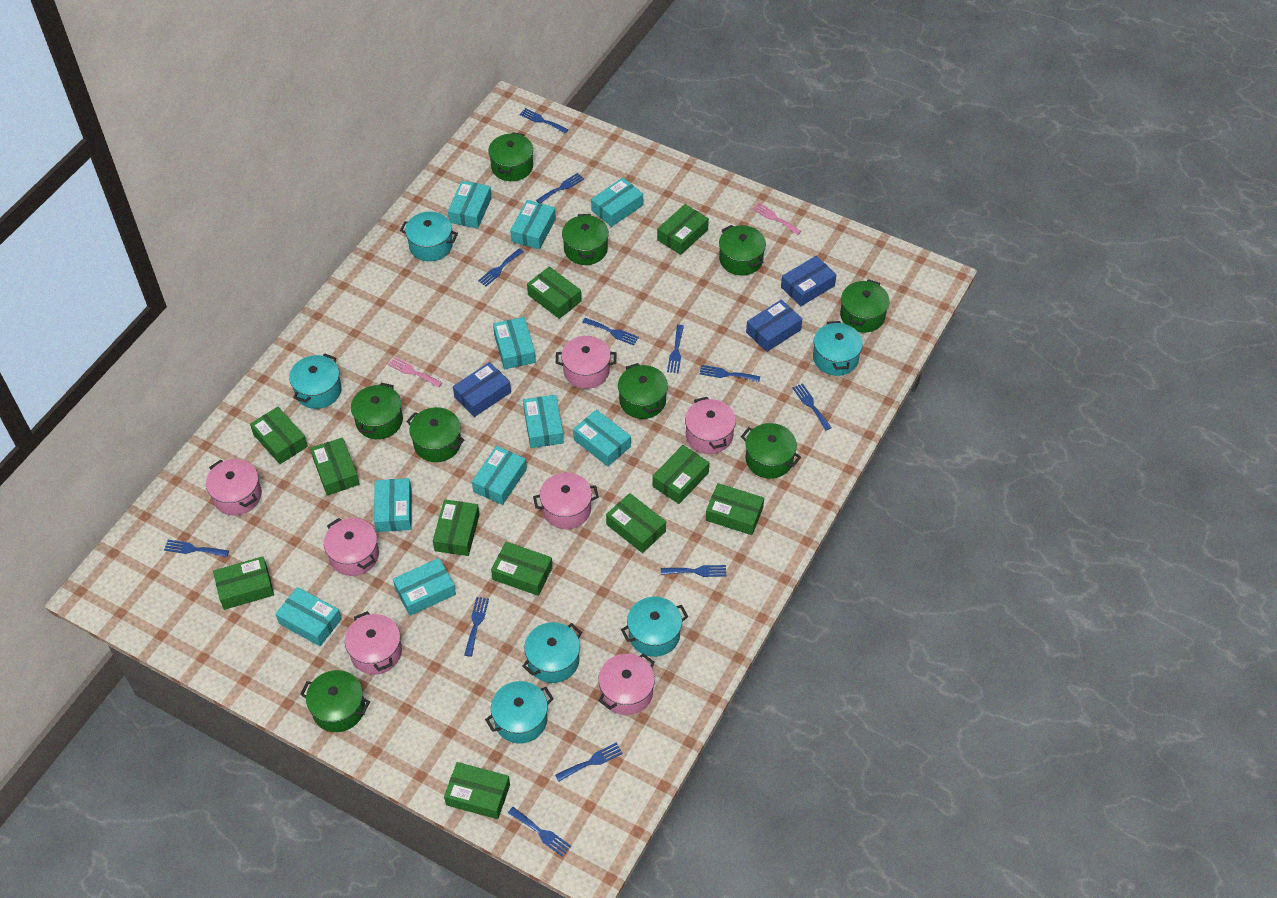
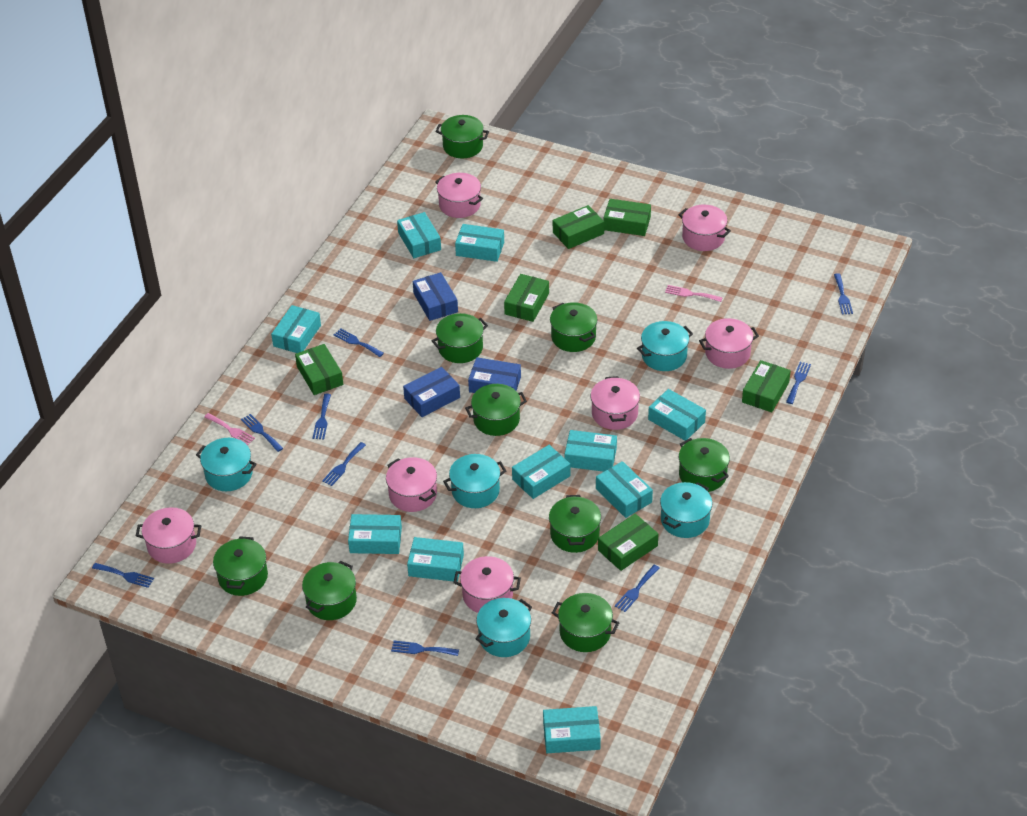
blue fork: [164,540,229,557] [464,597,489,657] [478,248,524,286] [508,807,571,857] [520,108,568,133] [536,173,584,203] [555,742,623,782] [582,318,639,345] [661,565,726,577] [667,325,684,373] [700,365,760,382] [792,383,832,431] = 12 -> [92,563,154,588] [241,414,283,452] [313,394,331,439] [322,442,366,486] [334,329,384,357] [391,641,459,656] [615,565,660,612] [786,362,811,404] [834,273,853,315] = 9
green box: [213,556,274,610] [250,407,308,464] [310,437,360,496] [433,499,480,556] [444,762,510,819] [491,542,553,596] [527,266,581,319] [606,493,666,553] [652,445,709,504] [657,204,709,255] [706,483,764,535] = 11 -> [295,344,343,395] [504,274,549,322] [553,205,604,249] [598,514,658,571] [604,199,651,236] [742,360,791,412] = 6
turquoise pot: [289,354,342,409] [400,212,458,261] [485,681,554,744] [523,622,582,683] [621,597,688,657] [813,321,863,376] = 6 -> [196,438,257,491] [443,454,506,508] [475,598,532,657] [637,321,693,371] [660,482,713,538] = 5

